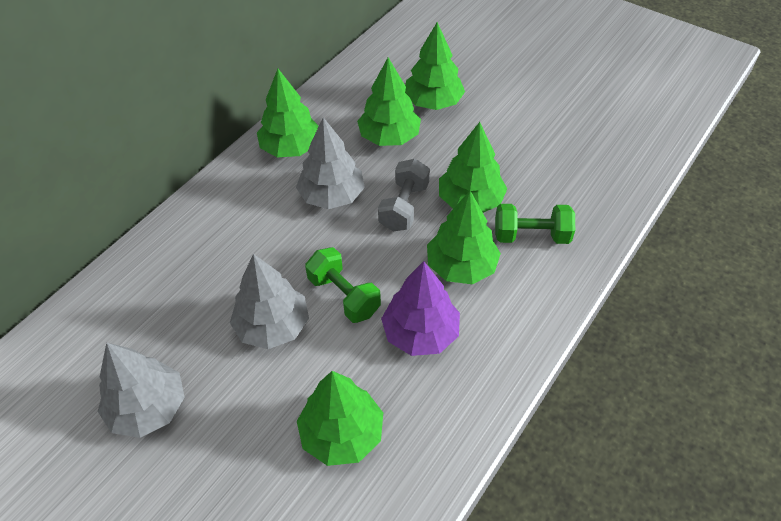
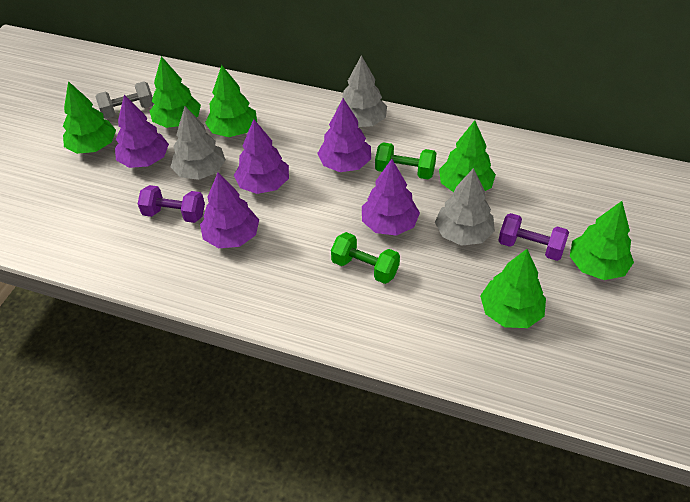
purple dumbbell: none = 0 -> [138,185,205,223] [498,213,569,261] = 2
purple tree: [381,261,460,356] = 1 -> [115,95,169,168] [200,172,259,248] [234,119,289,194] [317,98,371,172] [362,159,420,236] = 5

